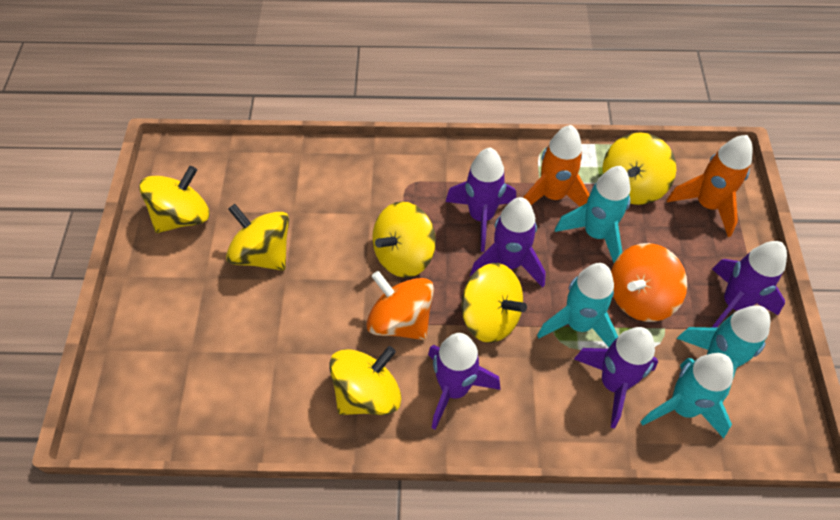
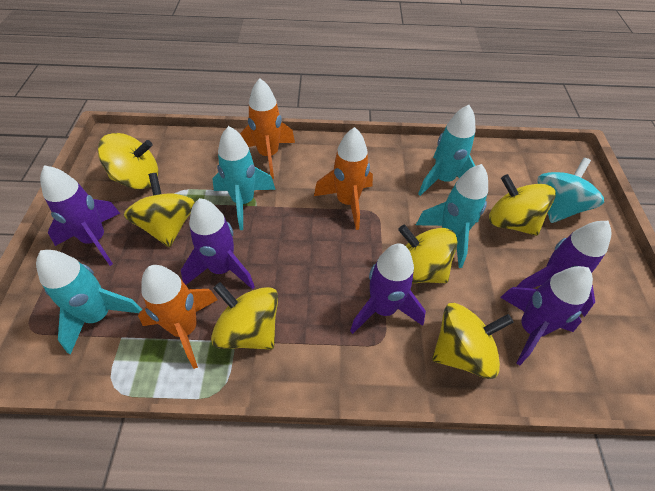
orange rocket: [523,125,590,207] [667,135,753,237] = 2 -> [138,265,218,369] [240,78,295,179] [314,127,373,230] = 3
orange spinning top: [367,271,434,340] [611,243,687,322] = 2 -> none = 0
turquoise spinning top: none = 0 -> [537,158,604,223] = 1

